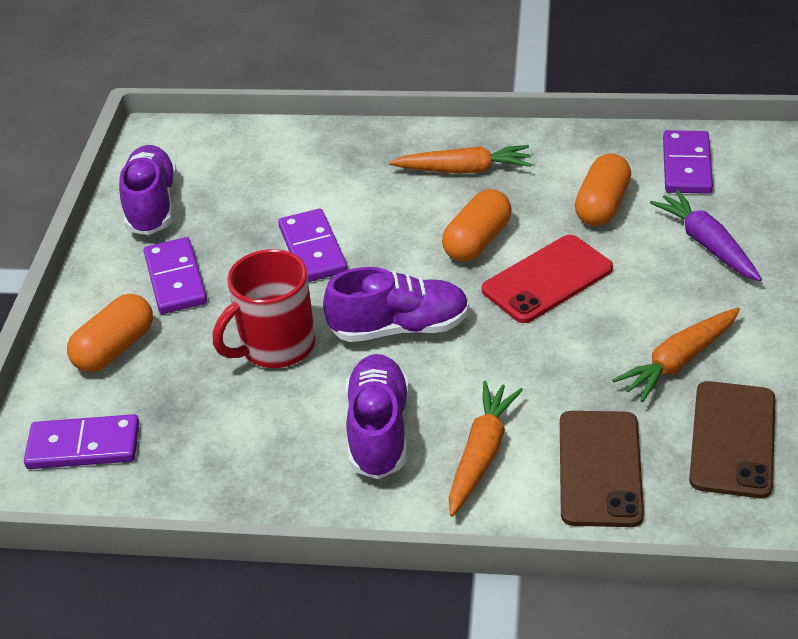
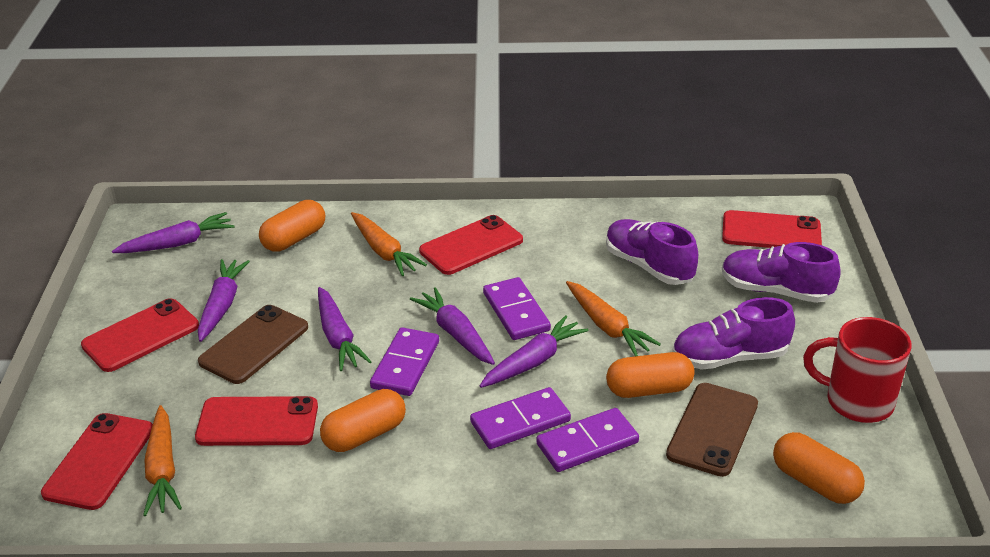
orange capsule: [67,294,153,372] [442,189,512,262] [575,153,631,226] = 3 -> [259,200,325,251] [320,389,406,452] [606,352,695,398] [773,432,865,504] = 4
purple carrot: [650,190,762,281] = 1 -> [112,212,234,253] [198,259,250,342] [318,287,372,371] [410,287,495,365] [480,315,589,388] = 5
red phone: [482,235,613,323] = 1 -> [41,413,153,510] [81,298,199,372] [195,396,318,446] [419,215,523,275] [722,210,822,248] = 5

